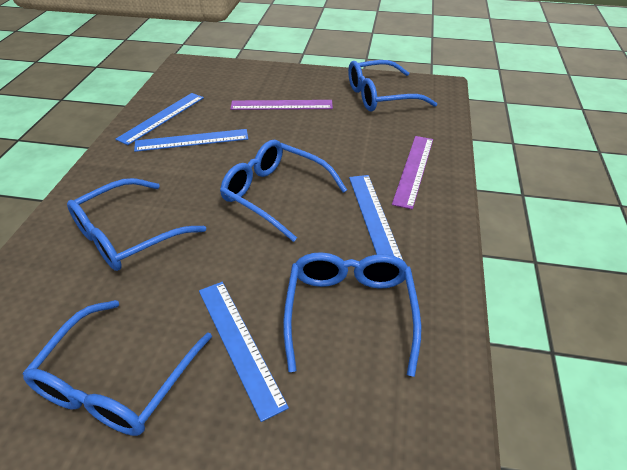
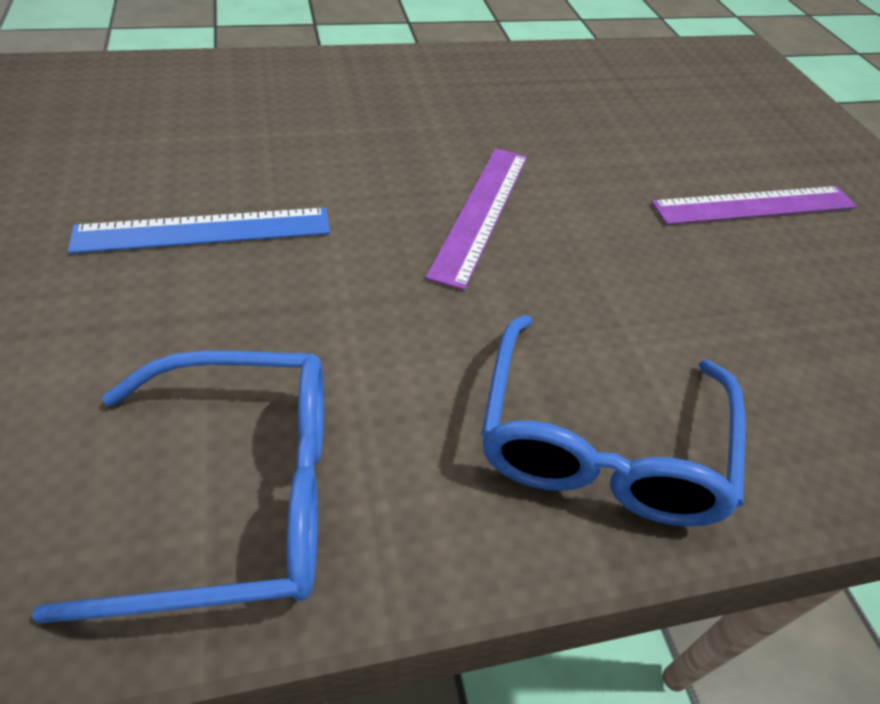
blue glasses: [23,300,212,436] [67,178,206,271] [220,140,347,242] [283,252,422,377] [348,60,437,112] = 5 -> [31,351,324,623] [481,315,745,527] = 2
blue ruler: [115,93,204,145] [134,129,248,152] [199,282,289,422] [349,175,403,260] = 4 -> [68,208,330,254] = 1

